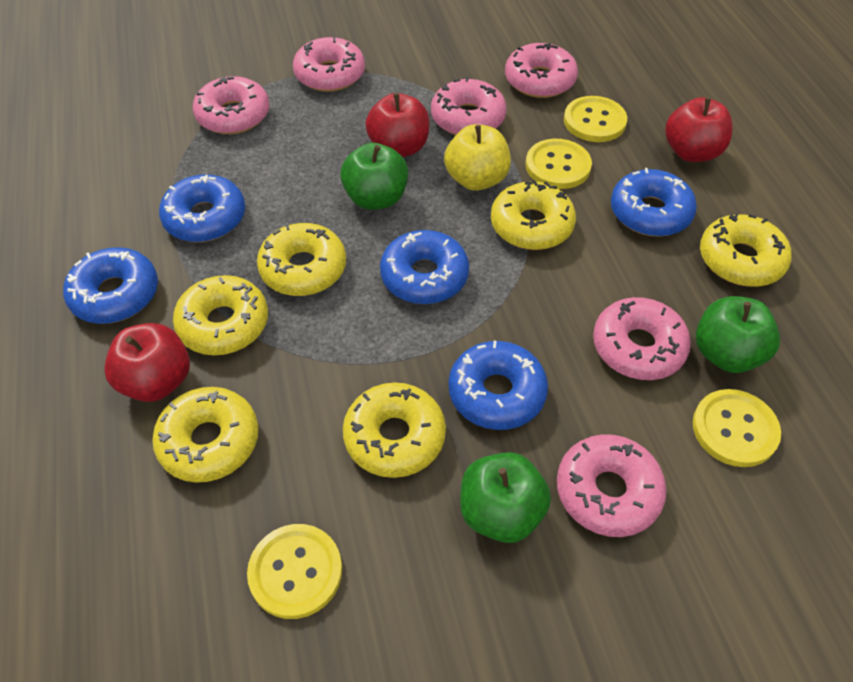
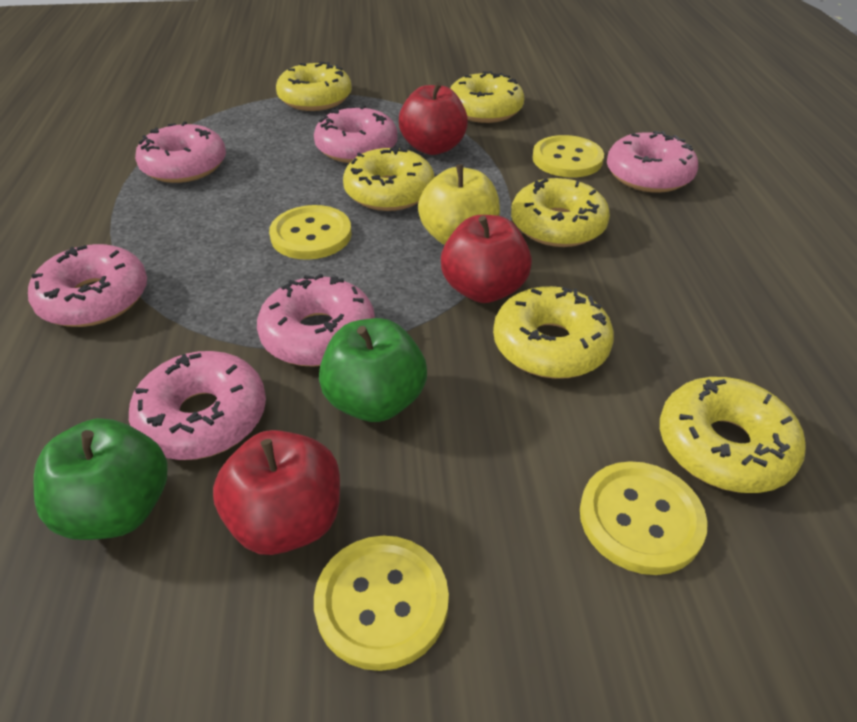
blue donut: [63,247,158,324] [159,175,245,242] [380,230,469,304] [449,341,548,430] [611,168,697,237] = 5 -> none = 0
green apple: [340,143,408,210] [460,452,551,543] [696,296,780,373] = 3 -> [34,418,168,540] [319,318,427,422] = 2

